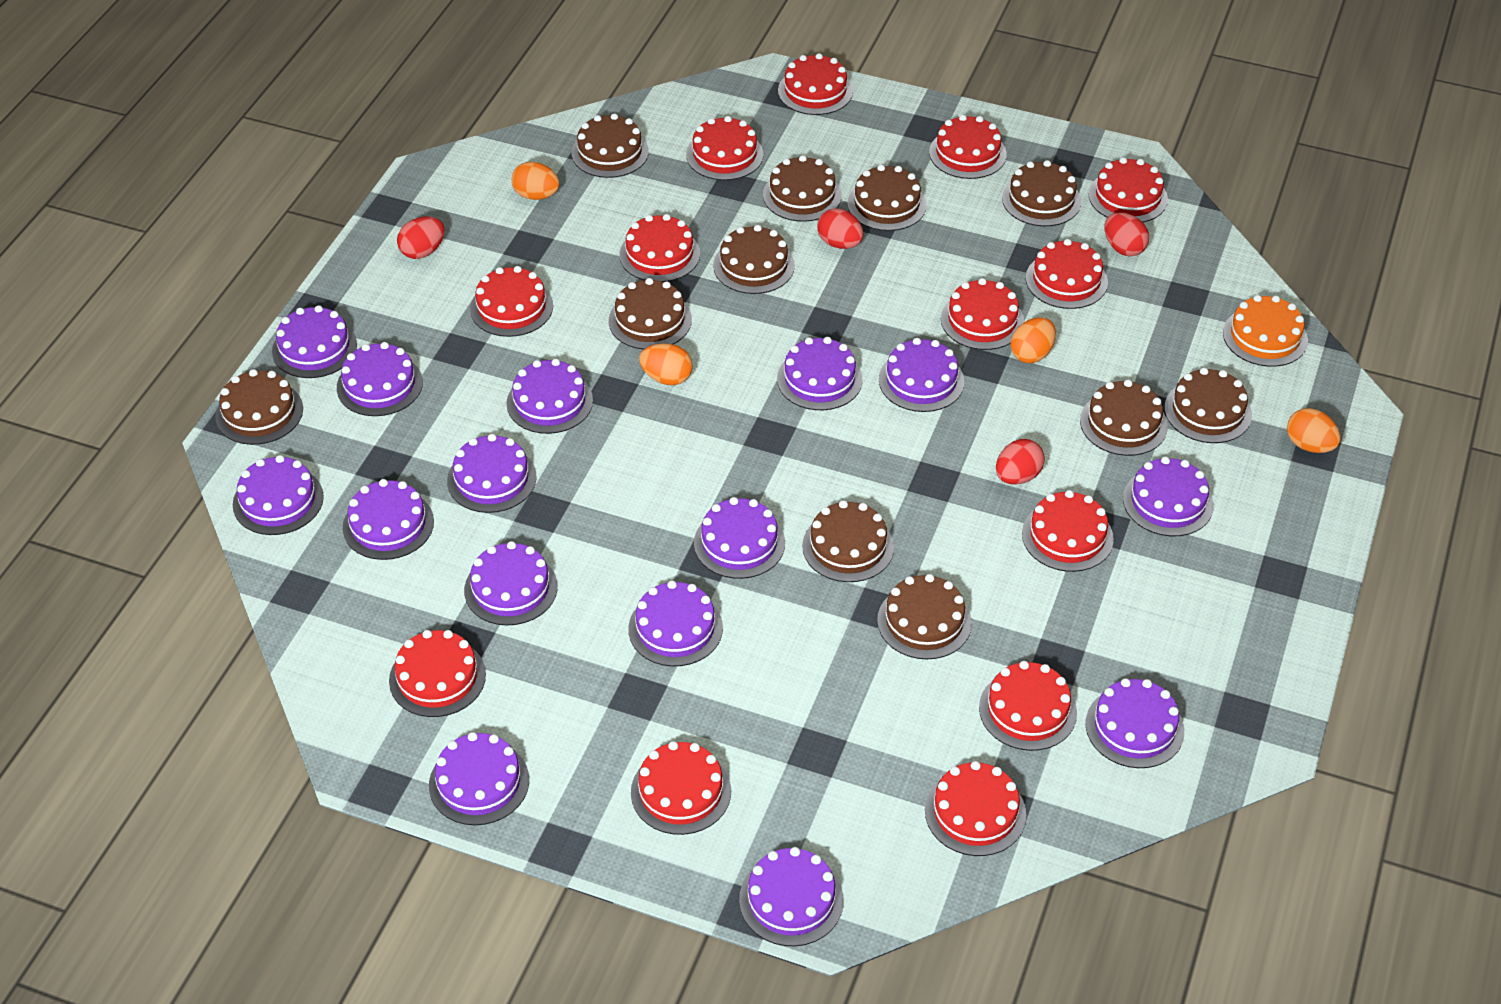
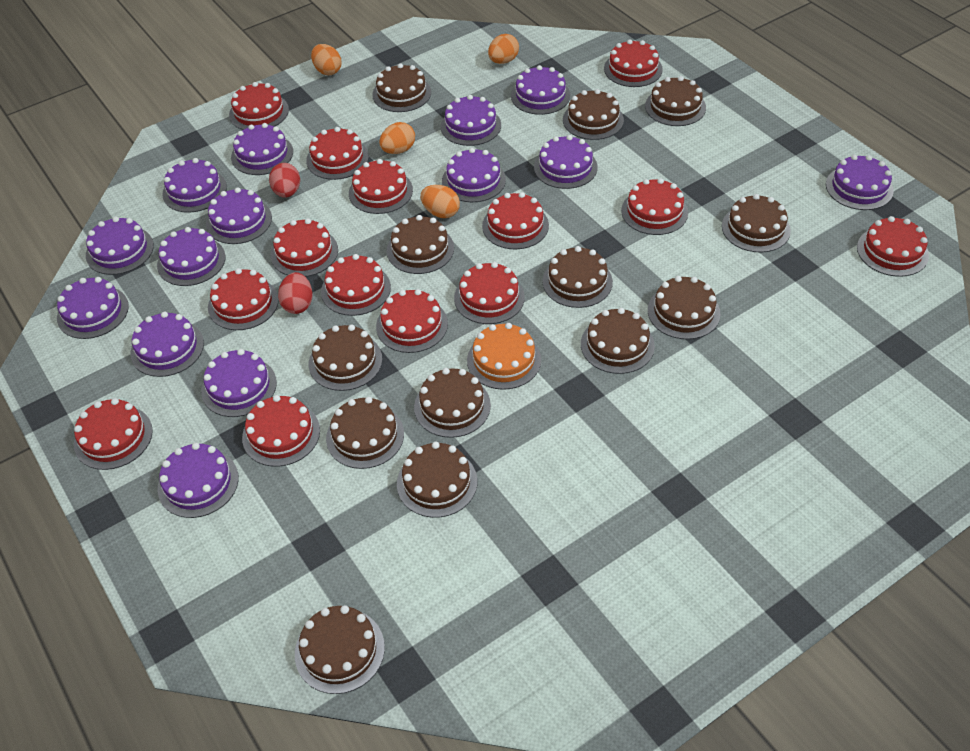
brown cake: [215,369,303,445] [572,113,649,178] [609,278,692,349] [713,225,795,294] [763,155,842,222] [802,500,894,582] [847,164,927,231] [877,574,972,659] [1002,160,1081,226] [1080,380,1168,456] [1164,368,1252,443] = 11 -> [295,605,385,694] [309,325,382,391] [326,397,404,469] [372,63,431,112] [387,215,454,274] [397,442,477,518] [414,368,491,438] [542,246,613,308] [563,89,624,140] [581,308,655,374] [645,76,706,126] [648,276,720,339] [722,194,791,252] = 13
purple cake: [233,455,324,535] [272,305,357,378] [337,342,423,416] [343,479,434,560] [429,732,529,825] [447,434,537,513] [464,541,558,626] [506,359,593,434] [628,580,723,667] [694,497,785,579] [739,847,844,946] [777,337,862,410] [879,338,964,412] [1086,678,1184,768] [1123,456,1214,536] = 15 -> [57,277,129,339] [86,217,154,275] [130,312,204,377] [157,227,226,286] [158,443,238,518] [162,158,227,213] [201,349,277,417] [206,187,272,244] [231,123,293,175] [440,95,501,146] [442,148,506,202] [511,65,570,115] [534,135,598,189] [826,155,894,210] = 14
red cake: [389,630,486,717] [470,266,553,337] [619,214,700,282] [631,741,731,835] [686,116,764,180] [778,53,853,115] [925,761,1026,856] [929,115,1007,179] [941,278,1024,350] [979,661,1077,751] [1022,490,1114,572] [1026,239,1108,309] [1088,157,1168,222] = 13 -> [74,398,153,470] [208,268,279,330] [229,82,289,130] [242,395,320,467] [271,218,338,277] [306,127,369,180] [321,254,391,316] [349,159,413,214] [376,289,448,353] [454,262,525,324] [482,192,549,249] [604,39,663,87] [621,178,688,235] [857,216,929,277] = 14
red egg: [397,216,445,259] [817,208,863,249] [996,439,1045,485] [1104,212,1149,257] = 4 -> [269,163,300,198] [278,272,313,314] = 2

